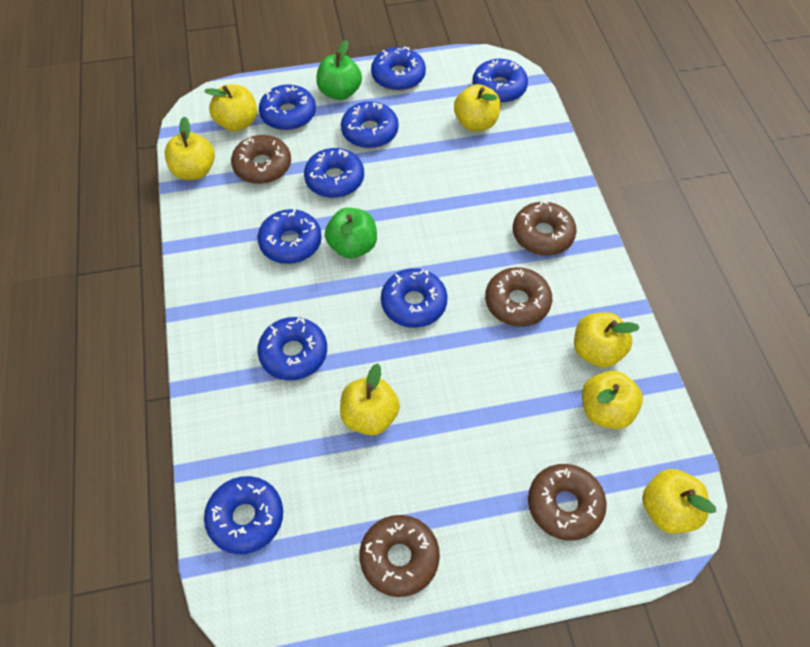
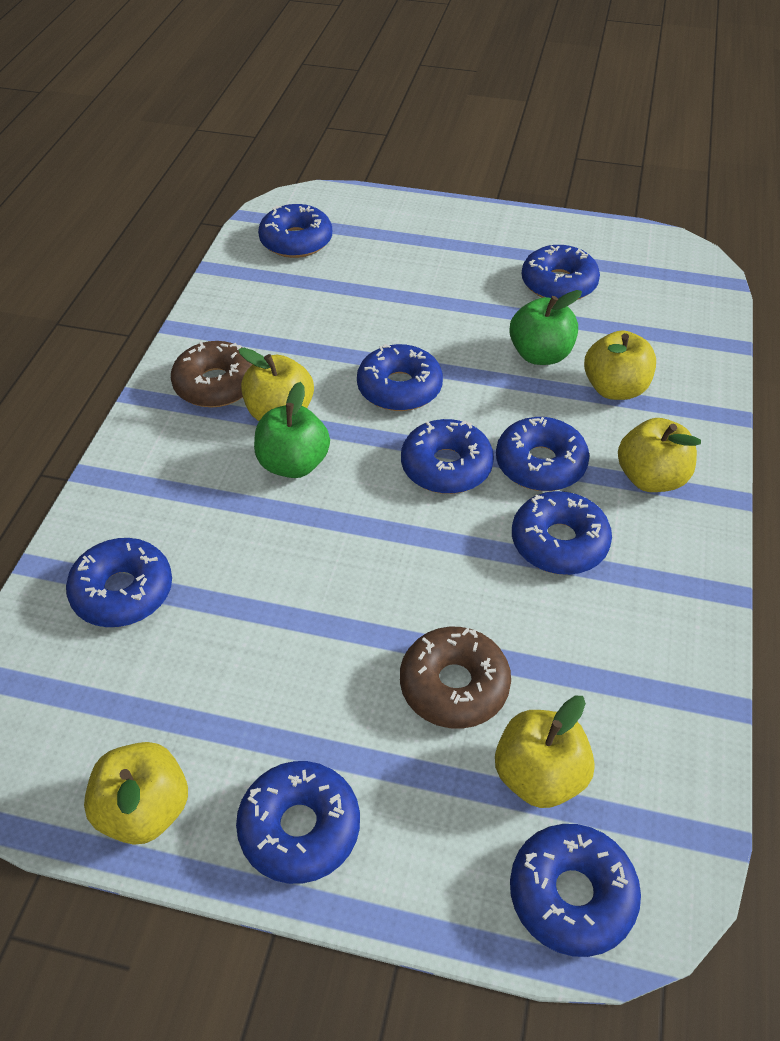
brown donut: [231,135,291,184] [359,515,440,597] [485,267,552,327] [513,200,577,256] [528,464,607,541] = 5 -> [171,341,253,407] [400,627,511,729] = 2
yellow apple: [164,117,215,180] [204,85,257,132] [340,364,400,436] [454,84,501,131] [574,312,640,368] [582,371,643,429] [642,469,716,533] = 7 -> [84,742,188,845] [239,348,314,421] [495,696,595,808] [584,330,656,400] [618,418,701,492] = 5

